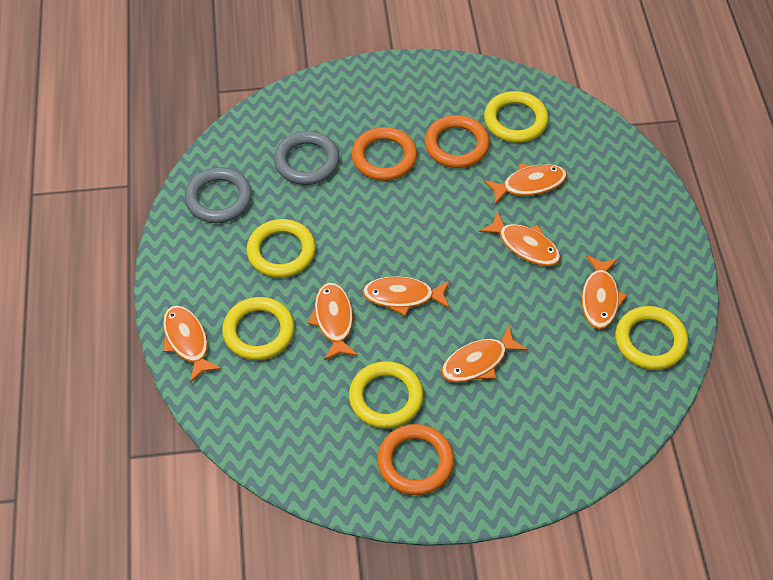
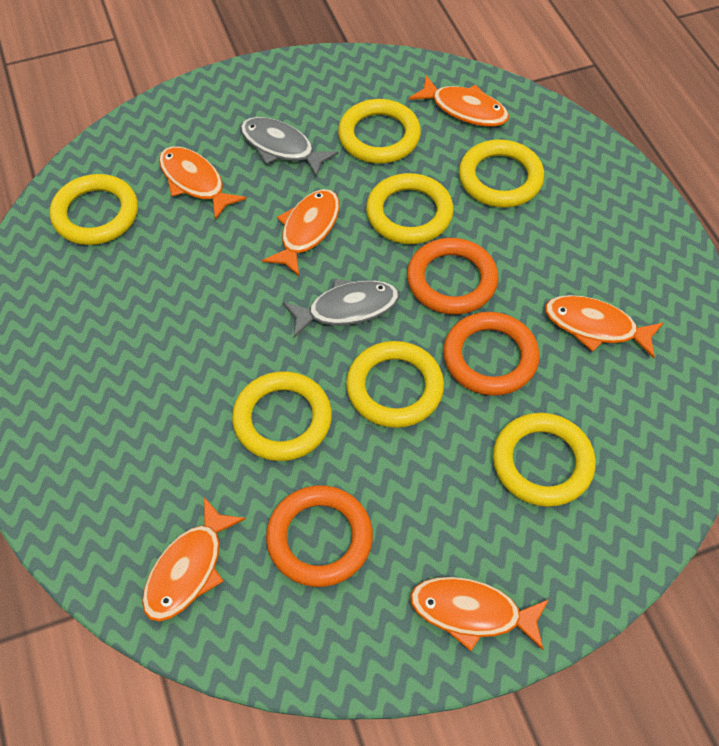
grey fish: none = 0 -> [240,117,338,178] [283,278,399,338] = 2
grey ring: [185,167,252,223] [274,131,340,185] = 2 -> none = 0
orange fish: [163,305,222,383] [308,283,358,360] [362,276,450,316] [441,326,528,382] [479,211,561,266] [484,163,567,204] [582,255,627,329] = 7 -> [142,497,246,622] [159,146,247,220] [262,189,340,276] [409,75,509,127] [410,577,549,651] [545,295,663,358] = 6
yellow ring: [222,297,294,360] [246,219,316,278] [349,361,423,429] [484,91,548,143] [615,306,688,370] = 5 -> [50,174,138,245] [232,371,332,461] [338,99,421,163] [346,341,444,428] [366,173,454,244] [459,139,544,208] [493,413,596,507] = 7

